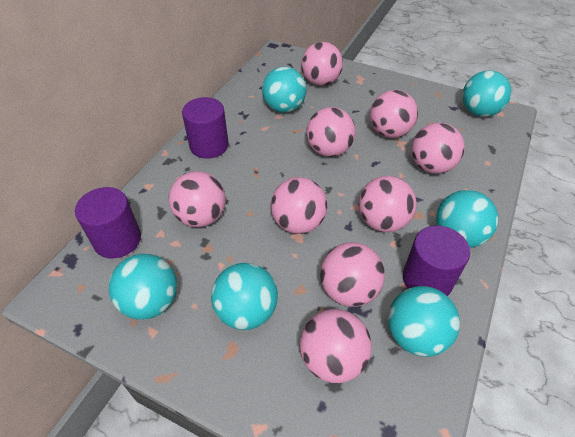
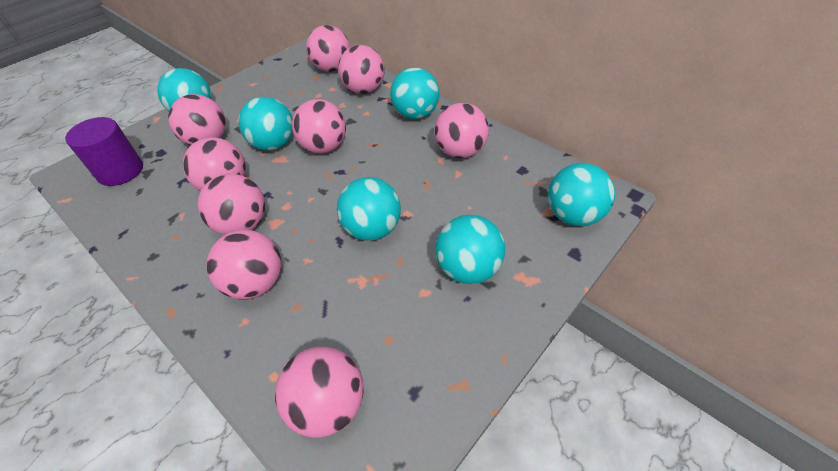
purple cylinder: [75,187,141,259] [182,97,229,159] [403,225,470,296] = 3 -> [65,117,143,186] = 1

